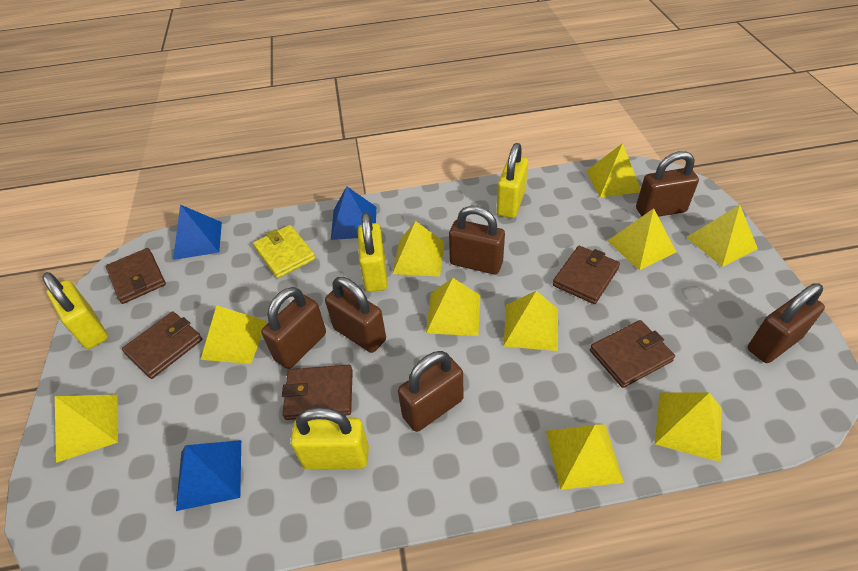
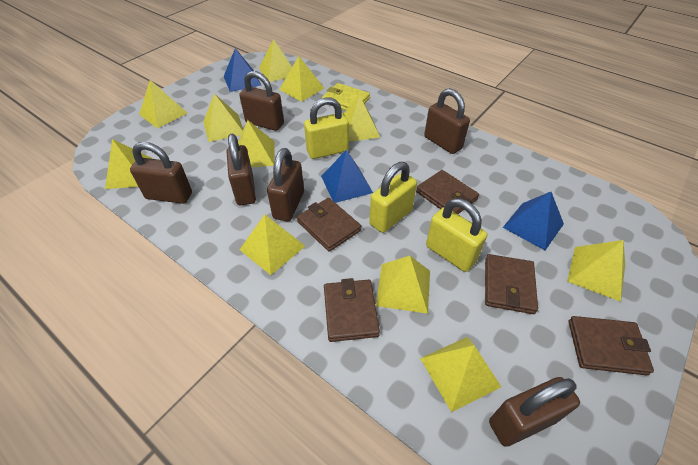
yellow padlock: [42,272,108,349] [290,407,369,469] [358,212,387,292] [496,143,528,218] = 4 -> [304,98,349,159] [369,162,417,233] [426,198,487,272] = 3
yellow pyramid: [55,394,118,463] [201,305,267,364] [392,221,445,277] [426,278,480,336] [503,291,558,351] [546,424,624,490] [586,143,641,198] [608,208,676,270] [655,392,722,462] [686,205,758,267] = 10 -> [105,139,153,189] [139,80,187,129] [203,94,243,142] [238,120,275,167] [240,214,305,275] [259,39,292,82] [279,56,324,102] [344,95,380,142] [376,256,430,314] [420,337,501,412] [567,240,625,302] = 11

